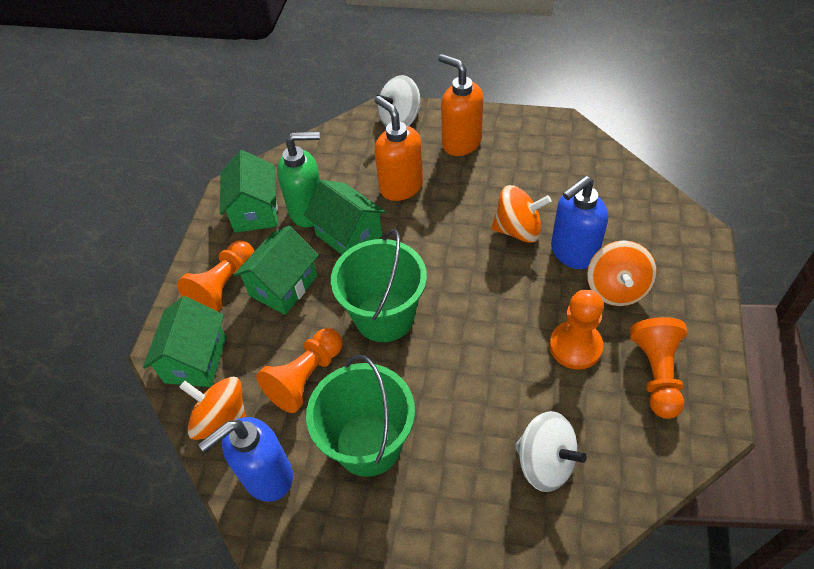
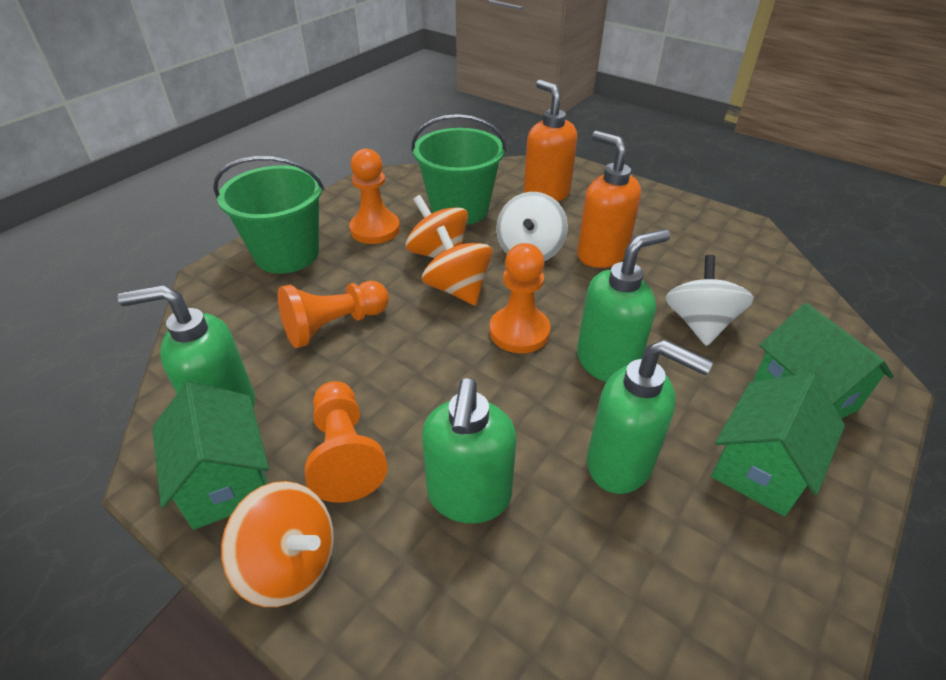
blue soap dispenser: [198,417,293,502] [551,176,608,269] = 2 -> none = 0
green house: [143,296,226,387] [220,150,278,233] [234,226,319,315] [304,180,386,254] = 4 -> [152,381,269,530] [711,373,845,516] [754,303,894,419] = 3
green soap dispenser: [277,132,321,227] = 1 -> [118,285,255,409] [422,378,516,523] [577,229,671,382] [587,339,713,494] = 4

